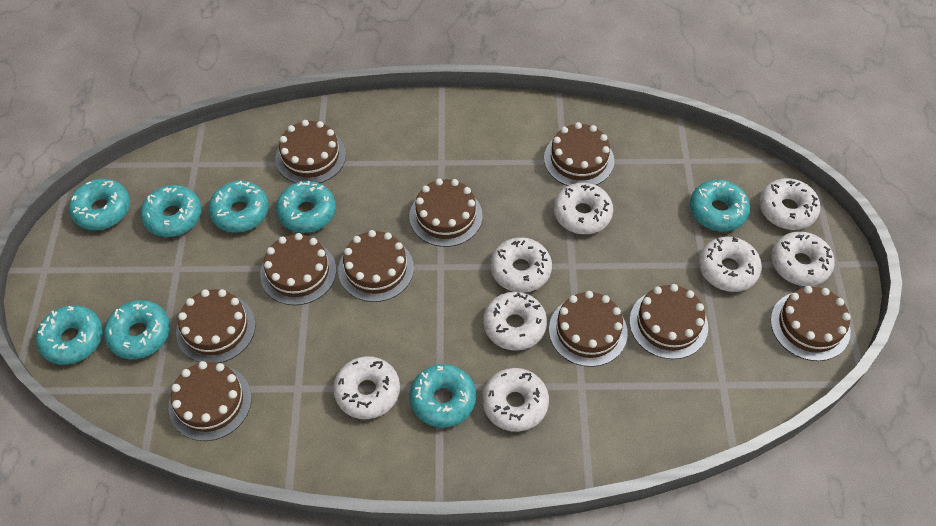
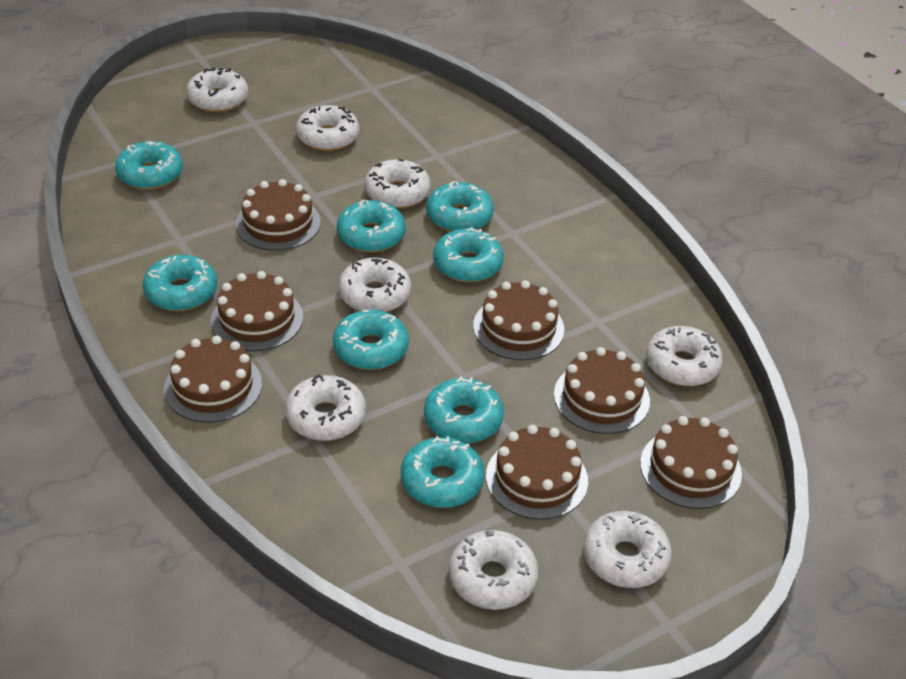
brown cake: [169,361,252,441] [176,289,256,363] [260,233,336,305] [275,120,346,183] [338,230,414,302] [409,178,482,247] [544,122,614,186] [549,291,628,367] [630,284,708,359] [771,286,851,361] = 10 -> [164,336,262,423] [211,271,303,351] [235,179,321,251] [473,280,564,360] [486,425,588,520] [554,347,650,434] [640,416,742,509] = 7

